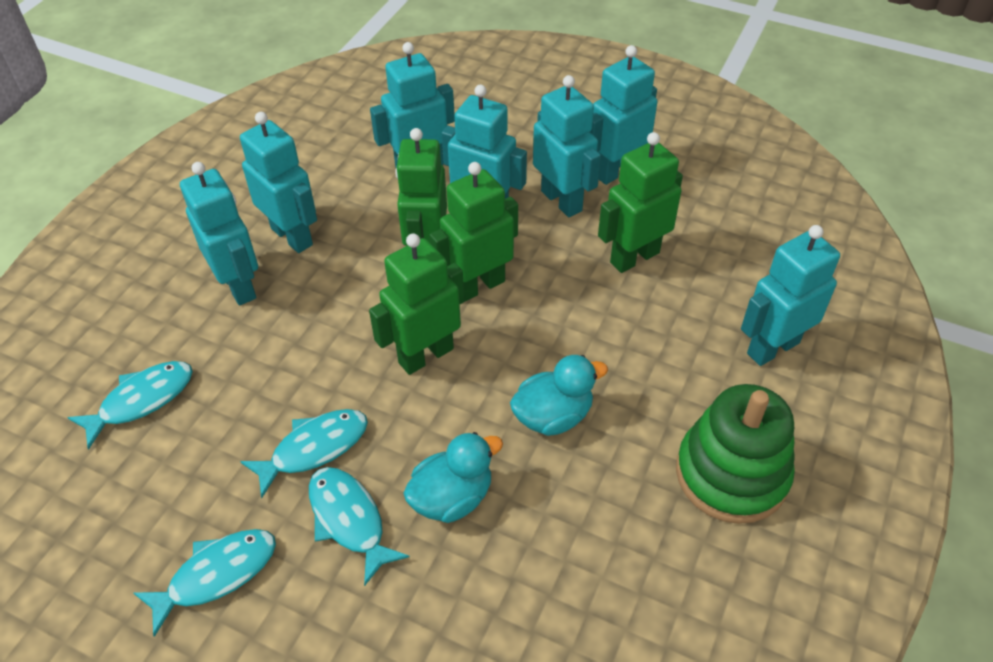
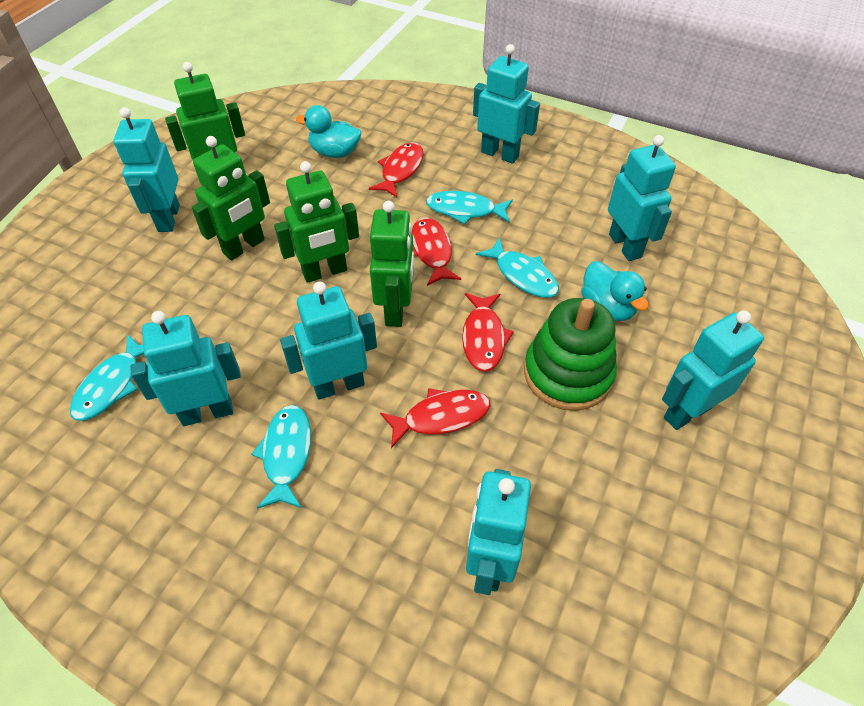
red fish: none = 0 -> [369,142,424,197] [380,388,490,448] [411,217,461,286] [462,293,514,372] = 4

